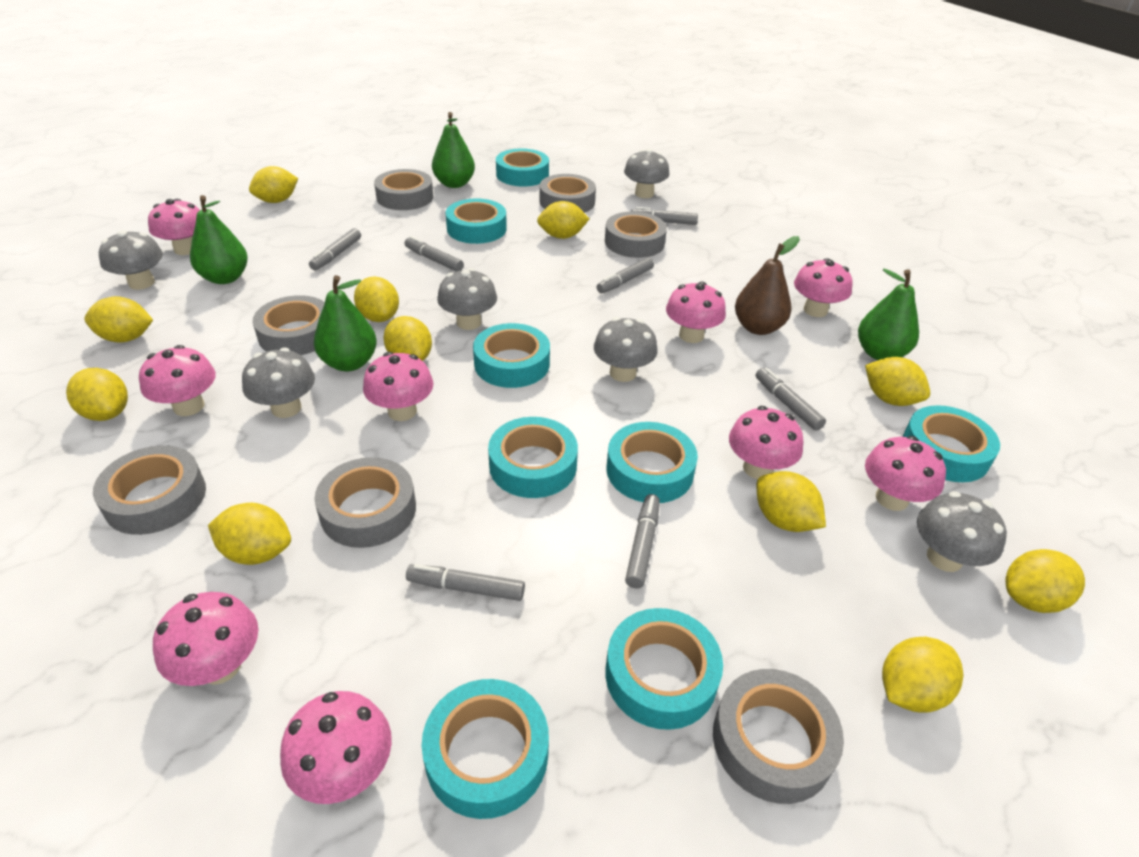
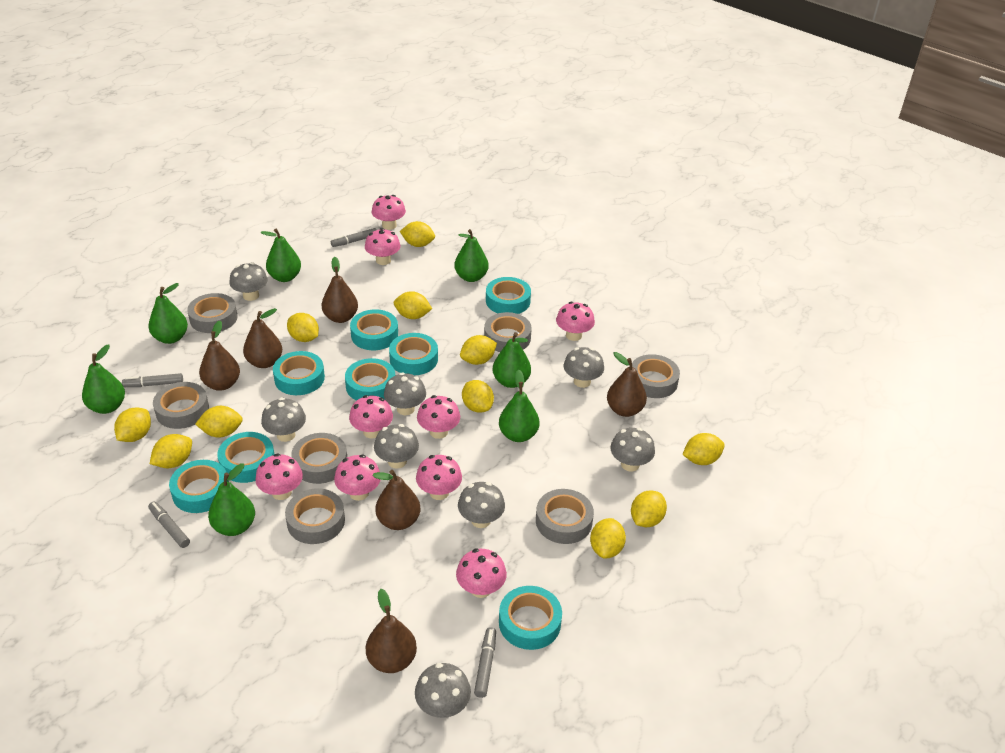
brown pear: [735,236,800,335] = 1 -> [199,321,240,391] [243,308,282,368] [321,257,358,323] [366,589,417,673] [372,470,420,530] [607,352,647,417] = 6
green pear: [190,195,248,284] [314,275,377,371] [432,112,475,188] [858,269,919,360] = 4 -> [82,345,125,414] [149,283,188,344] [208,463,255,536] [261,229,301,282] [454,229,489,282] [493,332,531,388] [499,370,540,442] = 7
grey marker: [309,228,361,270] [405,236,464,272] [406,564,525,601] [596,257,654,294] [625,494,660,589] [631,207,698,225] [756,368,826,431] = 7 -> [122,373,183,387] [148,501,190,548] [331,228,377,247] [474,627,496,698] = 4
grey mushroom: [99,230,163,290] [242,348,315,418] [437,268,497,330] [594,317,658,382] [624,149,669,198] [917,491,1007,572] = 6 -> [229,262,268,301] [261,397,306,442] [374,424,419,469] [384,372,426,415] [415,663,471,718] [458,482,505,528] [564,347,604,388] [610,428,655,471] = 8

